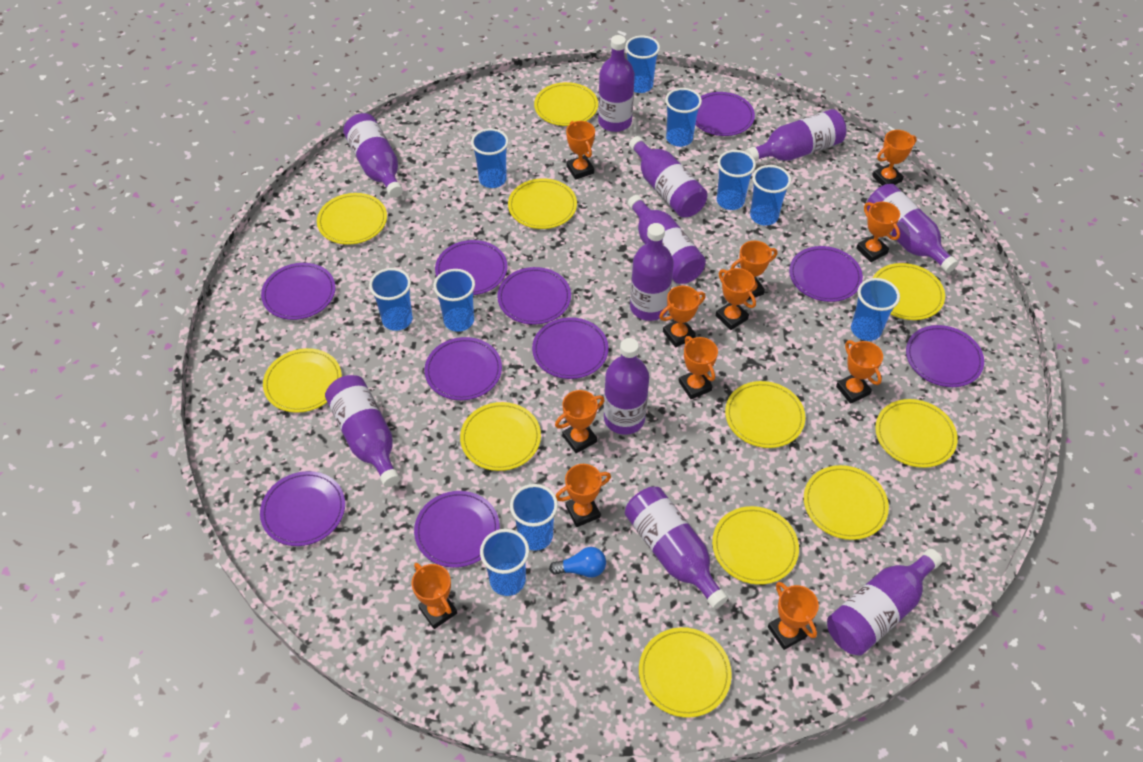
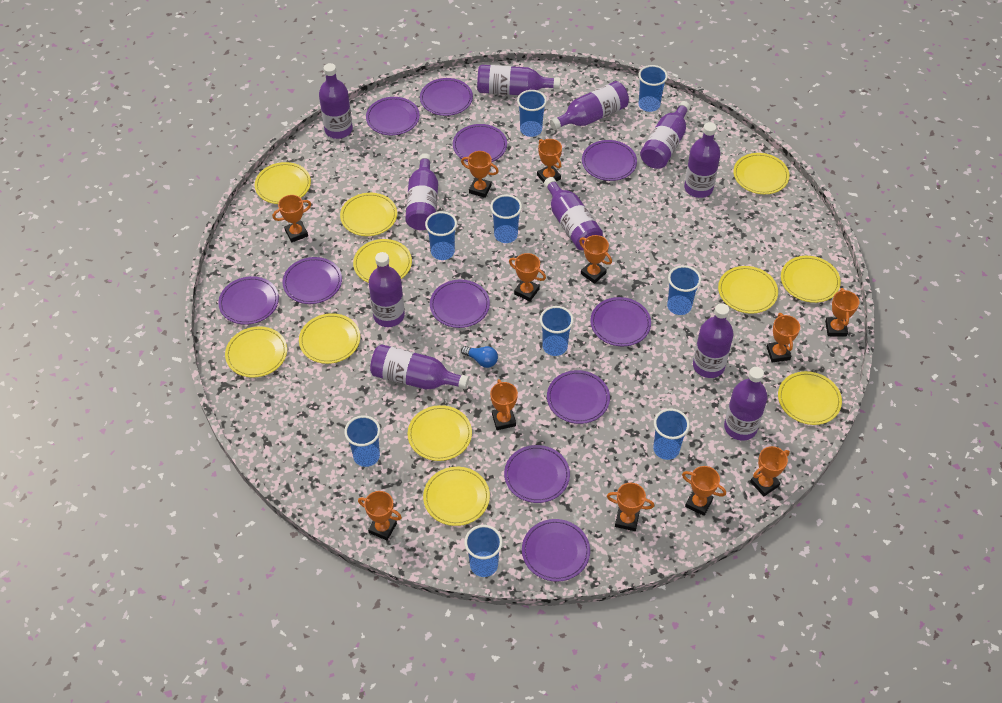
blue cup: [369,268,413,331] [433,269,475,332] [471,128,509,188] [480,529,529,596] [510,484,558,551] [625,36,660,93] [665,88,702,147] [717,150,756,210] [750,165,791,225] [851,278,900,341] = 10 -> [344,415,380,467] [425,211,457,260] [464,525,503,577] [490,195,522,243] [517,90,547,137] [540,306,574,356] [638,65,668,112] [653,408,690,460] [667,265,701,315] = 9
purple plate: [260,471,345,546] [261,263,335,320] [414,491,500,568] [424,337,502,400] [435,240,507,295] [497,267,571,325] [532,317,609,379] [695,92,755,136] [789,246,863,302] [906,325,984,387] = 10 -> [218,276,279,325] [282,257,342,304] [366,97,420,135] [420,78,473,116] [430,279,490,328] [453,124,507,162] [504,445,570,503] [522,519,590,582] [547,370,610,424] [582,140,637,181] [590,297,651,346] = 11

